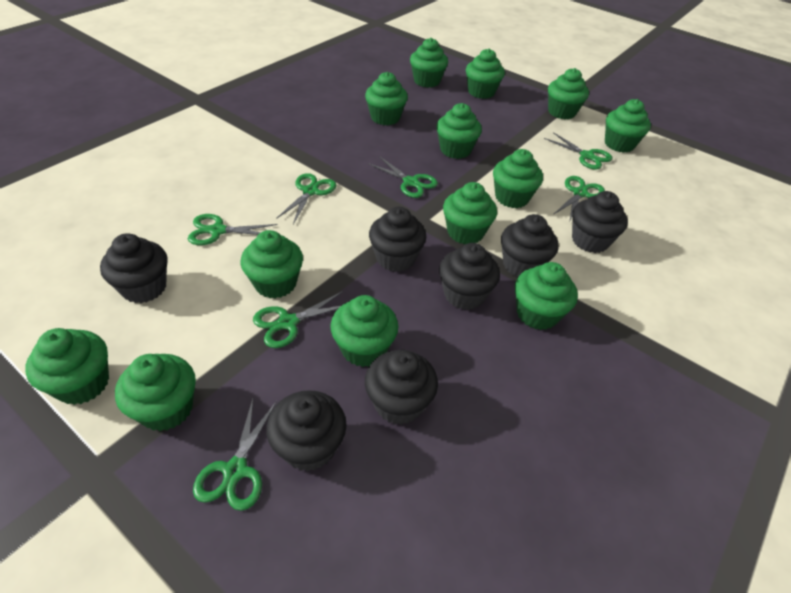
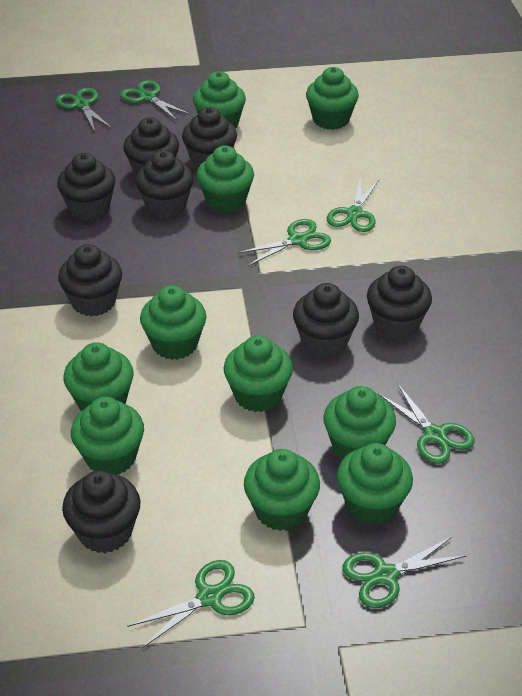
black cupcake: [100,233,168,303] [266,390,347,472] [365,350,438,425] [369,207,426,272] [439,243,500,310] [501,214,558,277] [572,191,628,253] = 7 -> [57,153,116,220] [58,244,122,316] [62,470,140,553] [123,117,179,176] [136,150,193,218] [182,107,237,169] [293,283,359,357] [367,266,432,339] = 8
green cupcake: [25,328,109,405] [115,354,196,431] [241,230,303,298] [330,295,398,367] [365,72,408,126] [410,38,448,88] [436,103,482,159] [443,182,497,244] [466,49,505,99] [493,149,543,208] [515,262,578,330] [548,68,589,119] [605,99,651,153] = 13 -> [64,342,134,411] [71,397,144,475] [140,285,206,360] [193,71,246,128] [197,146,254,213] [223,335,293,412] [244,449,320,531] [306,67,359,130] [324,386,396,460] [337,443,413,525] = 10

